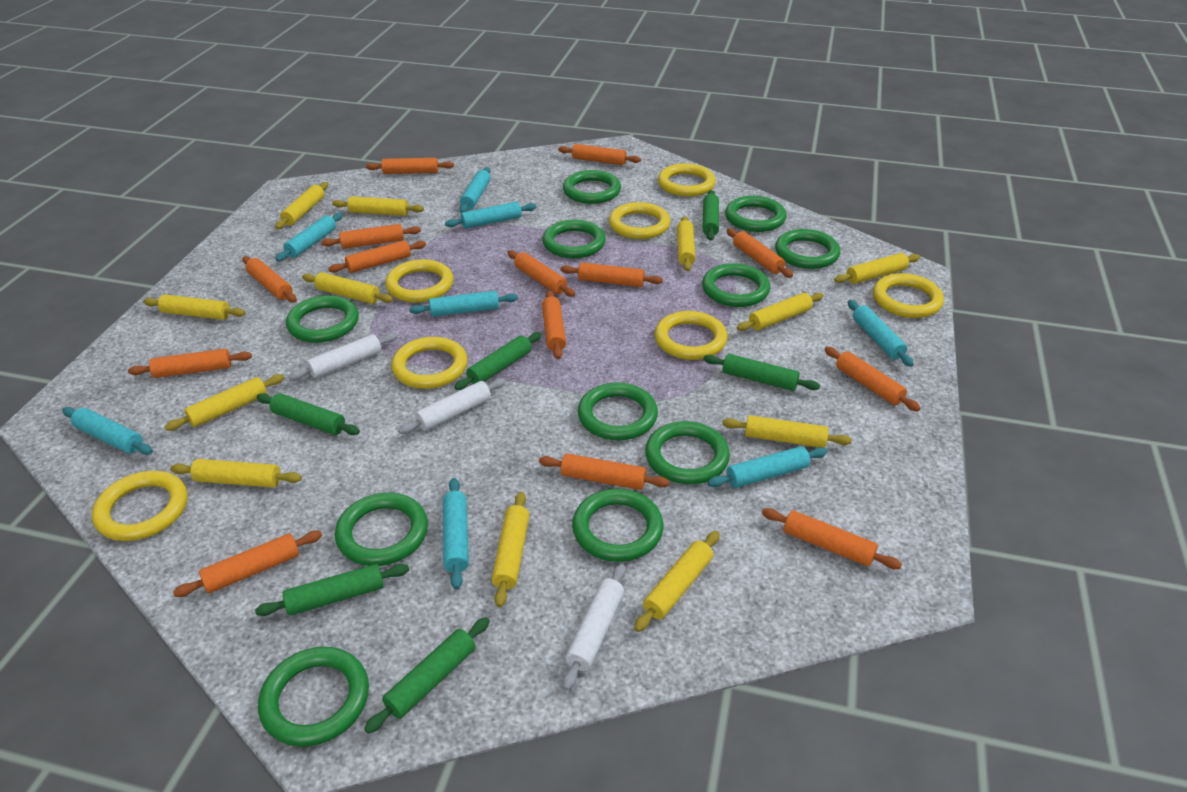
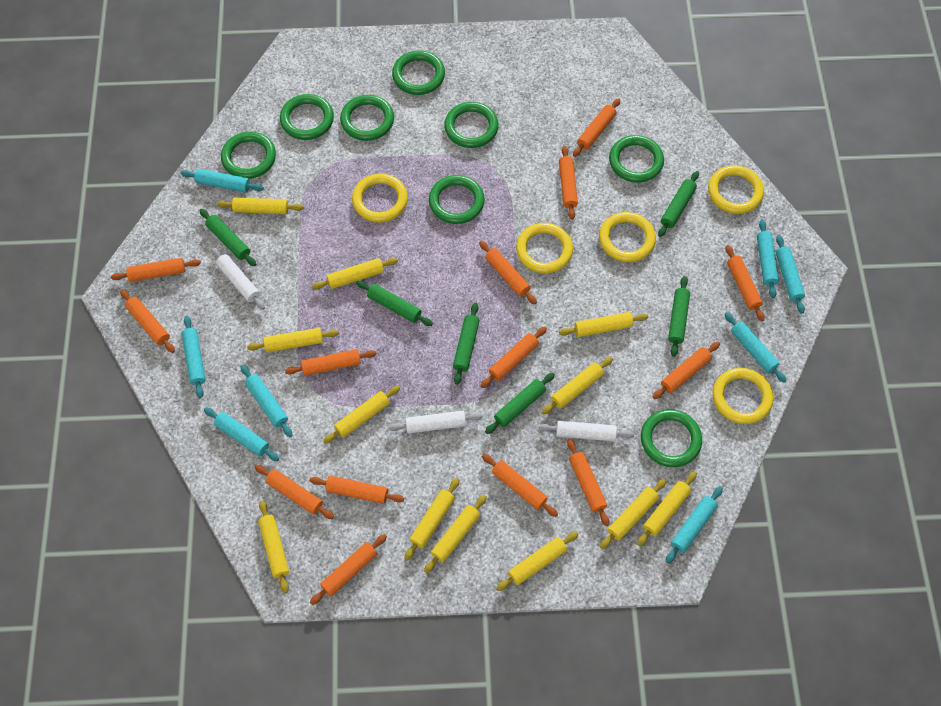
green ring: [258,647,369,747] [286,295,359,343] [335,493,428,566] [542,220,606,258] [563,170,621,204] [572,489,663,562] [578,383,658,440] [645,421,730,484] [702,263,770,307] [725,196,786,232] [775,229,840,269] = 11 -> [221,132,276,179] [280,94,334,140] [340,95,394,141] [392,50,445,95] [429,175,485,224] [444,102,498,148] [609,135,664,183] [641,409,702,467] = 8
yellow ring: [92,471,188,541] [385,259,453,302] [391,337,468,389] [609,202,670,239] [655,311,727,360] [658,163,716,197] [873,273,944,318] = 7 -> [352,174,408,223] [516,223,573,273] [599,212,656,262] [708,165,764,214] [713,368,773,424] = 5

